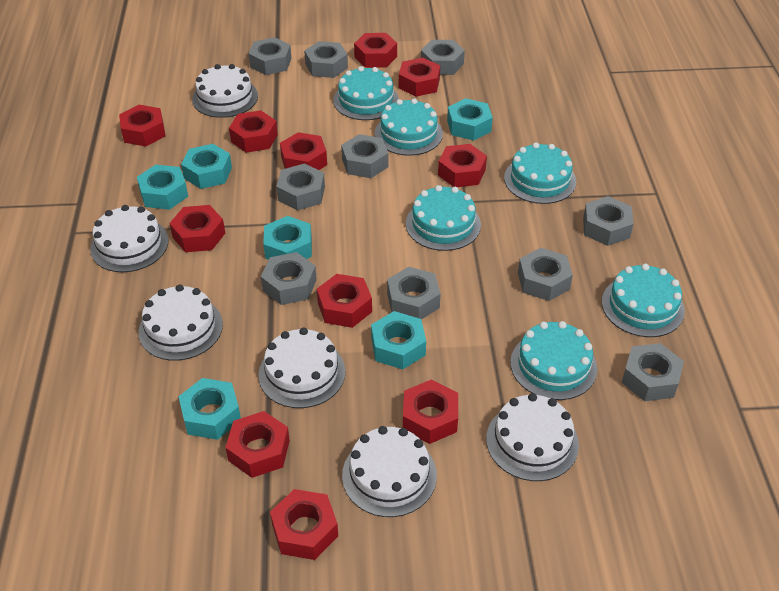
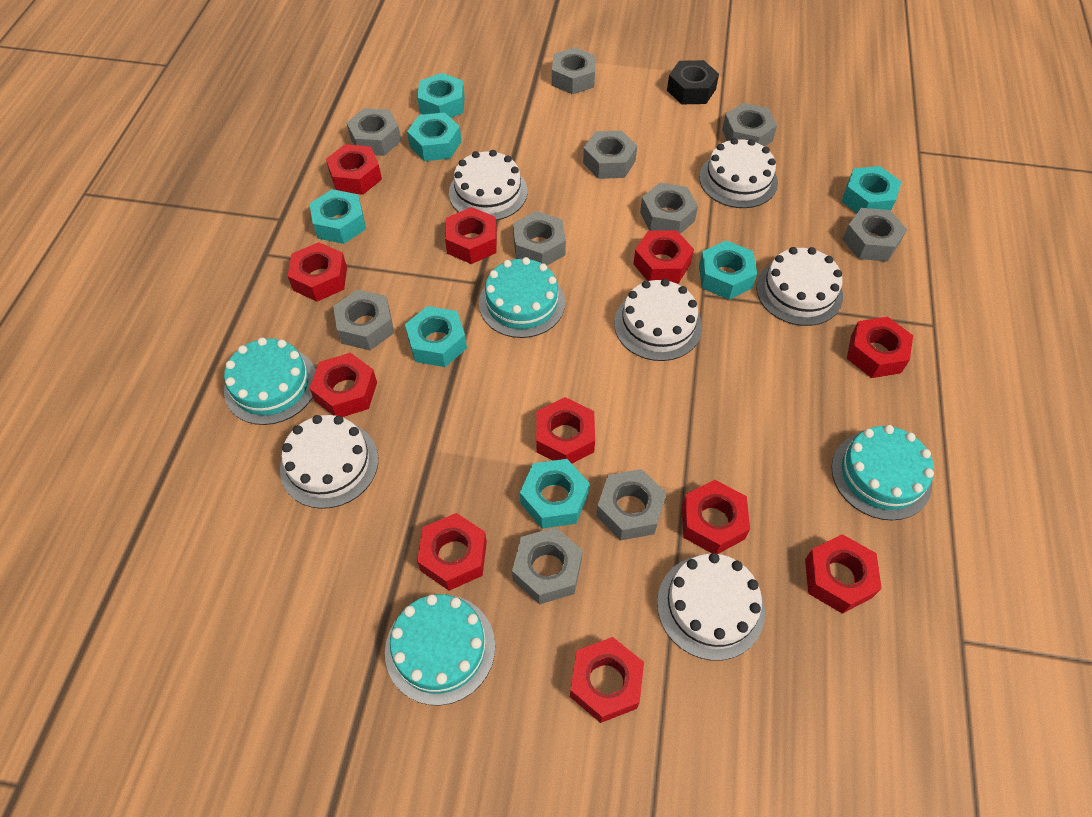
black nut: none = 0 -> [667,60,719,104] = 1
turquoise cake: [333,66,399,120] [375,98,443,156] [406,185,481,251] [504,142,576,204] [510,321,597,400] [602,264,685,337] = 6 -> [224,338,316,425] [385,594,495,706] [479,257,565,338] [831,425,934,521] = 4
turquoise nut: [137,165,188,210] [178,378,241,440] [181,144,232,189] [263,216,312,260] [371,311,426,369] [447,98,493,141] = 6 -> [309,189,366,244] [405,306,467,367] [407,113,461,161] [417,73,465,118] [520,459,589,529] [699,240,757,300] [841,166,901,213] = 7

